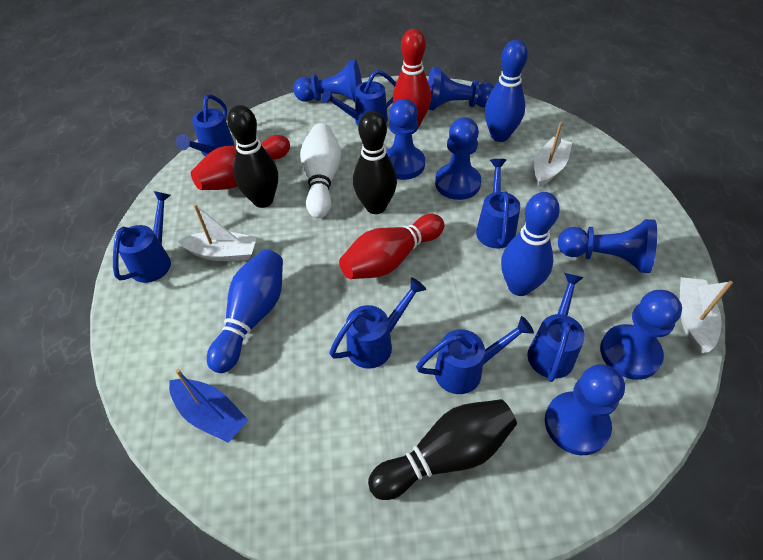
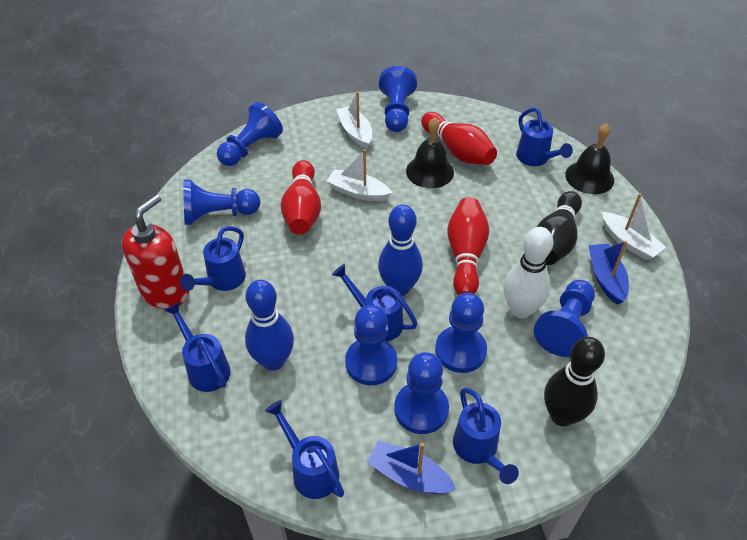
black bell: none = 0 -> [406,118,454,188] [565,123,614,194] = 2
black bowling pin: [227,105,278,208] [353,111,397,214] [368,399,517,500] = 3 -> [537,191,582,265] [544,337,605,426] = 2
blue boat: [169,369,248,443] = 1 -> [367,441,456,494] [588,241,629,305] = 2
blue bowling pin: [207,249,283,373] [485,40,528,142] [501,192,560,296] = 3 -> [245,280,294,371] [378,204,423,296] = 2
blue watering can: [113,191,171,283] [176,94,235,156] [322,70,396,125] [329,277,426,369] [416,316,534,394] [476,159,520,249] [527,273,585,382] = 7 -> [164,302,230,392] [180,226,246,291] [265,400,344,499] [332,264,418,341] [453,387,519,484] [516,107,573,166] = 6
red soap dispenser: none = 0 -> [121,195,189,309] = 1

